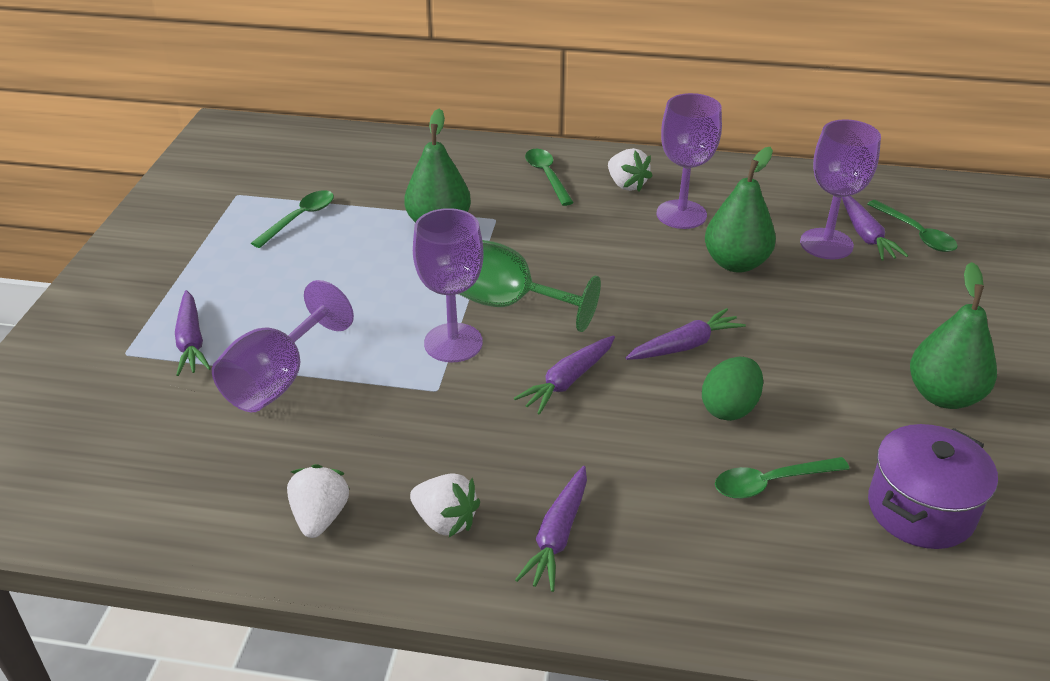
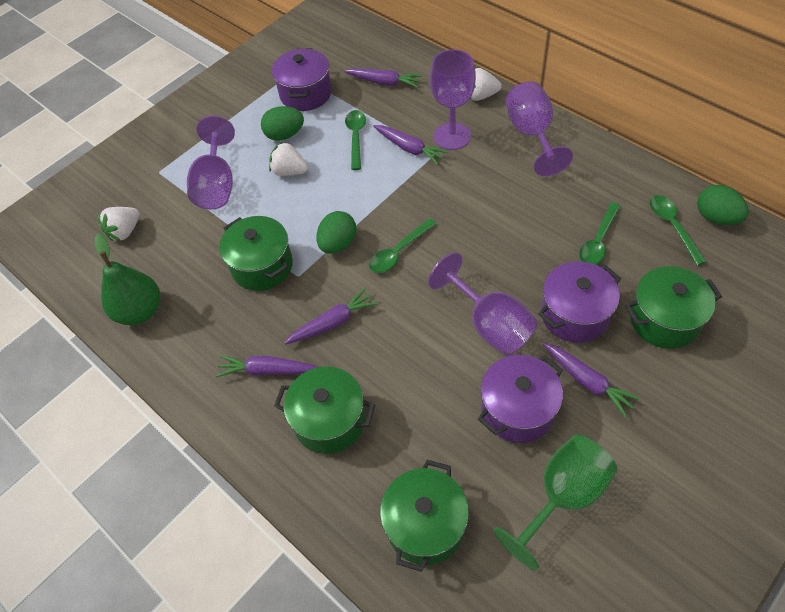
green egg: [702,357,763,421] = 1 -> [261,106,304,141] [316,211,356,253] [697,185,749,225] = 3
green pear: [404,108,471,223] [705,147,776,273] [910,262,997,409] = 3 -> [95,233,160,325] = 1
green pot: none = 0 -> [219,216,293,291] [274,366,375,454] [380,460,469,572] [625,266,722,349] = 4
purple pot: [868,424,998,549] = 1 -> [272,48,332,111] [478,355,563,443] [538,261,621,343] = 3

